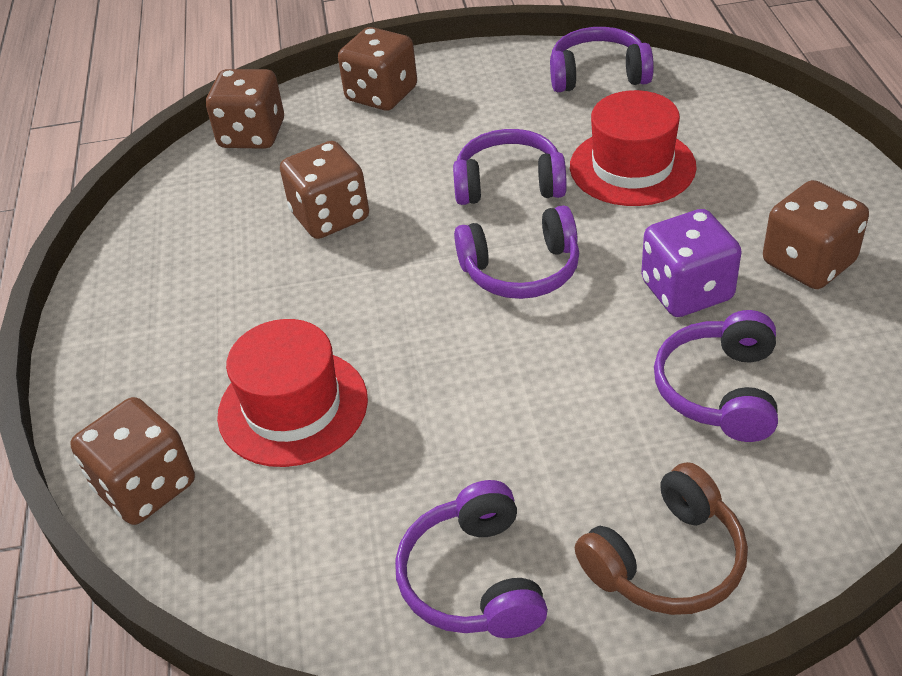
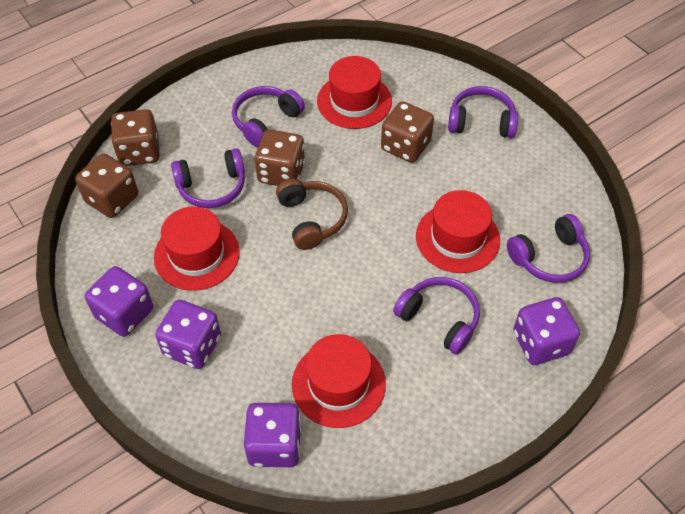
brown dice: [70,397,195,525] [206,69,284,149] [280,141,369,239] [338,27,417,111] [763,180,869,289] = 5 -> [75,153,138,218] [111,109,160,166] [255,130,305,186] [381,101,434,163] = 4
purple dice: [641,209,742,317] = 1 -> [85,266,153,337] [155,300,221,369] [244,403,301,467] [513,297,580,365] = 4
red hat: [217,319,368,467] [570,90,697,206] = 2 -> [154,207,240,291] [292,334,386,428] [317,56,392,129] [416,190,500,273] = 4

